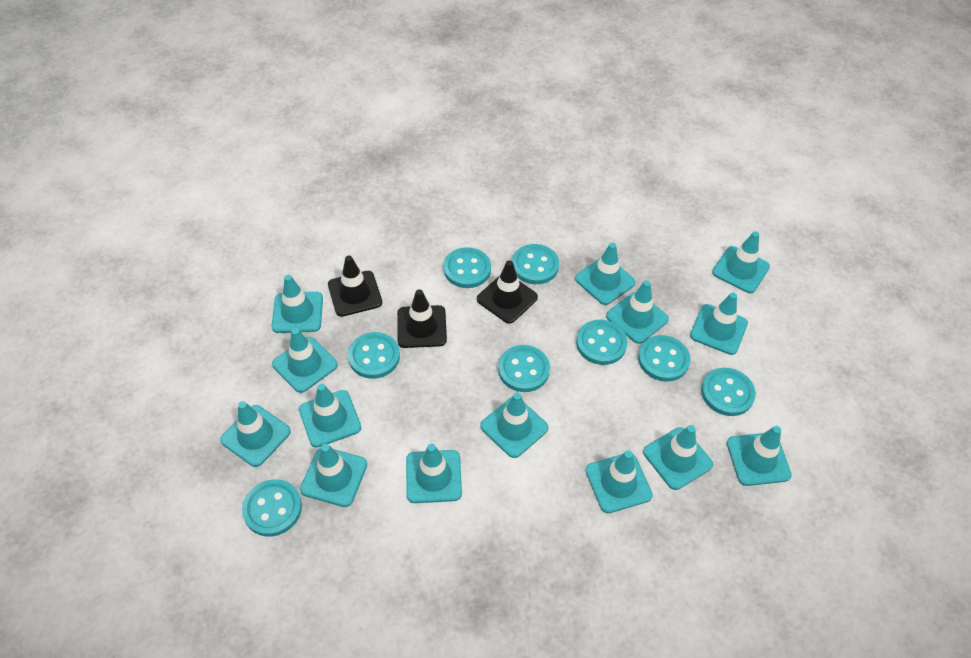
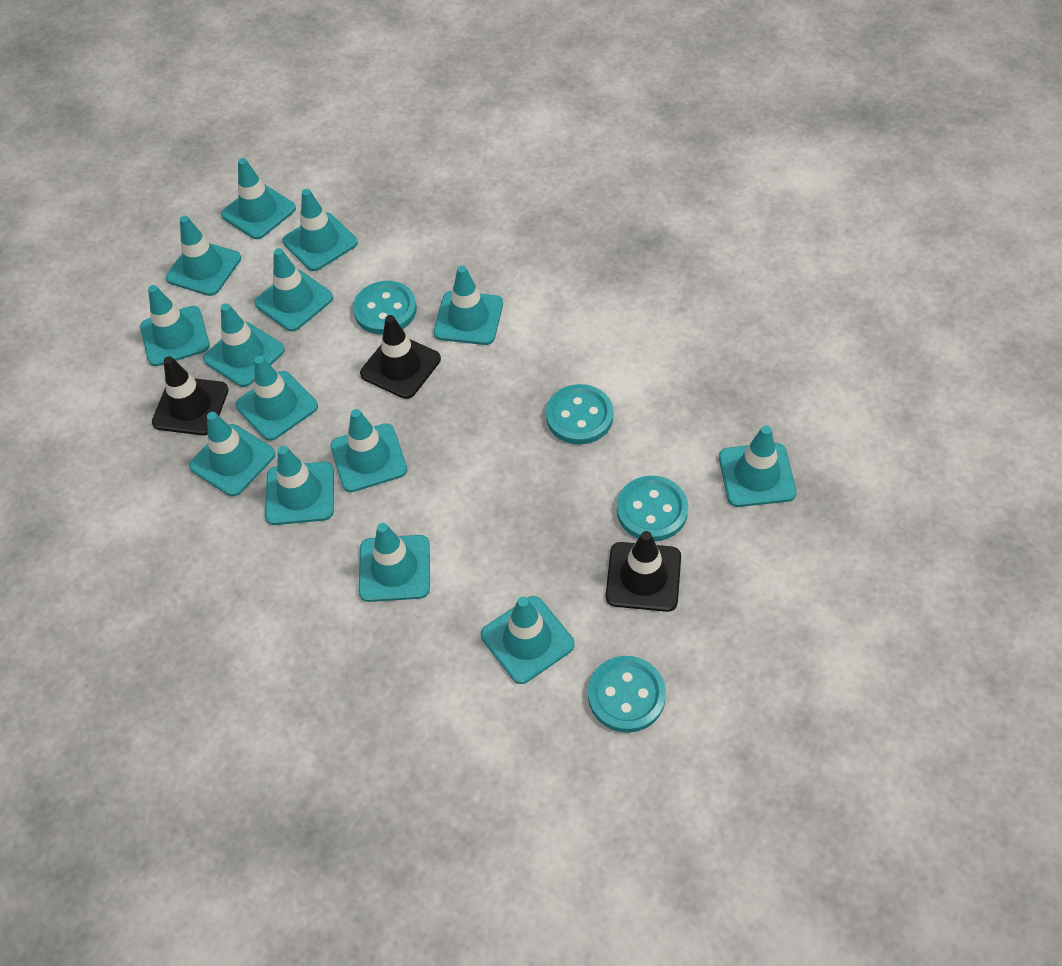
turquoise button: [242,479,302,537] [348,332,400,379] [444,247,491,288] [498,345,550,392] [512,244,559,284] [576,320,627,365] [638,335,690,382] [701,368,756,416] = 8 -> [353,281,417,335] [546,384,613,445] [588,656,666,733] [617,476,688,541] = 4

